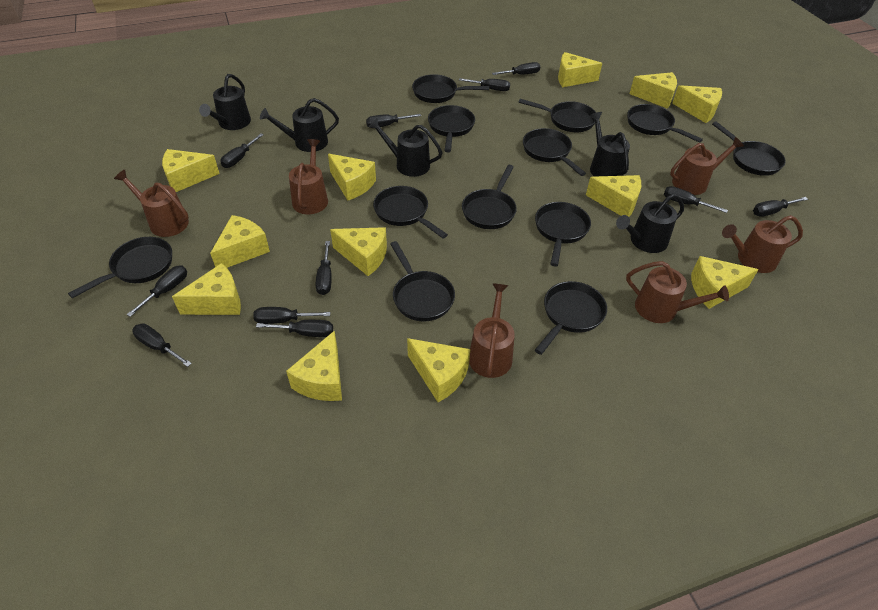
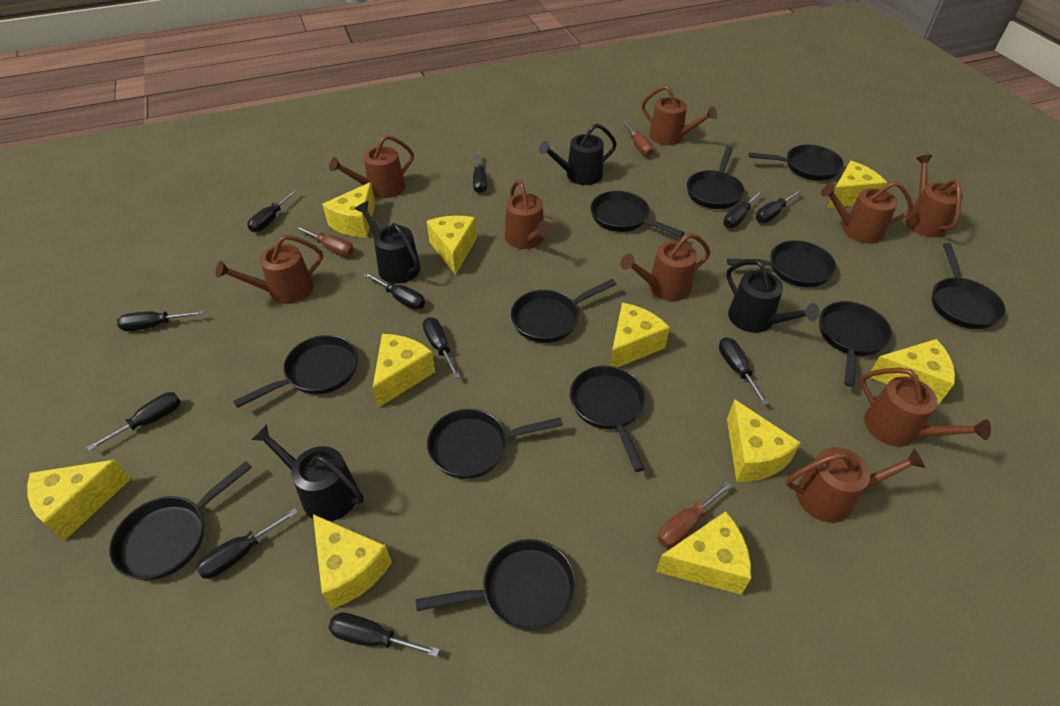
black watering can: [199,74,251,130] [260,98,339,152] [369,118,443,177] [590,112,630,176] [616,194,684,253] = 5 -> [251,424,364,521] [355,201,421,284] [539,123,617,185] [726,259,819,333] = 4
brown screwdriver: none = 0 -> [295,226,354,257] [622,121,654,156] [657,482,732,548] = 3
brown watering can: [114,170,189,237] [289,139,328,214] [469,283,515,378] [626,261,729,323] [670,137,744,195] [722,215,803,273] = 6 -> [216,235,323,304] [329,135,414,198] [505,180,552,249] [621,233,710,301] [642,85,717,145] [786,447,926,523] [821,182,913,244] [860,368,991,447] [906,155,963,237] = 9
yellow cheese: [162,149,220,192] [172,263,241,315] [210,215,270,268] [286,331,342,401] [328,154,376,200] [330,227,387,276] [407,338,470,402] [558,52,602,87] [586,175,641,217] [629,72,677,109] [672,85,722,123] [691,256,759,309] = 12 -> [27,460,131,541] [313,514,392,609] [322,182,375,238] [373,334,435,408] [427,216,477,275] [610,303,670,367] [656,511,751,595] [727,399,801,482] [827,161,887,208] [870,339,955,404] = 10

